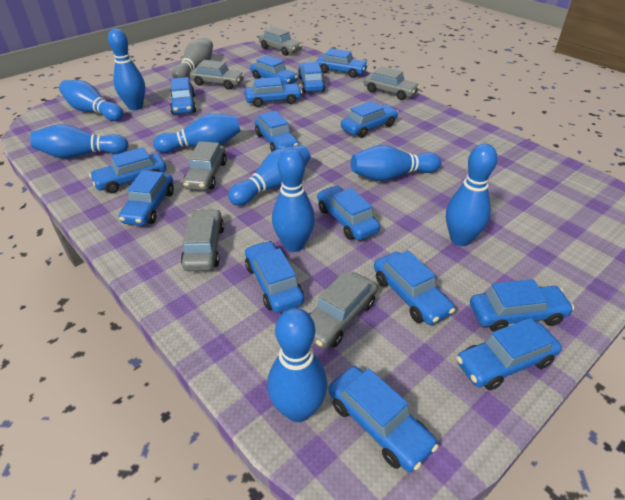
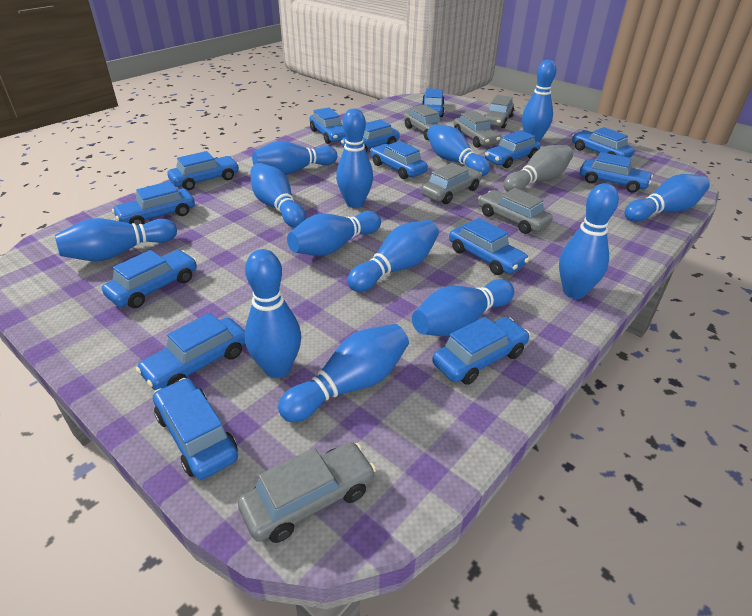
blue bowling pin: [30,124,128,159] [59,80,123,121] [108,29,145,110] [153,113,241,153] [228,145,311,206] [267,308,327,422] [272,149,315,252] [351,145,441,181] [446,143,497,246] = 9 -> [55,218,177,261] [245,249,301,378] [250,163,306,228] [252,141,337,175] [278,324,409,422] [287,211,381,256] [336,108,373,208] [347,220,439,292] [412,279,514,336] [427,124,490,176] [522,60,556,142] [559,183,619,299] [624,174,710,222] = 13
blue car: [89,147,166,193] [119,170,174,226] [170,77,196,114] [245,77,302,107] [245,241,304,313] [250,55,298,85] [254,111,299,152] [298,62,325,93] [316,48,368,78] [317,185,380,240] [328,366,439,472] [341,101,398,138] [374,250,455,325] [457,318,562,390] [470,279,574,332] = 15 -> [102,250,197,308] [112,181,195,225] [136,313,245,390] [153,378,238,480] [167,151,239,190] [309,107,346,144] [341,119,400,153] [370,141,428,179] [422,88,445,117] [432,317,530,385] [449,218,529,275] [485,130,540,168] [572,127,635,158] [580,152,653,193] = 14

